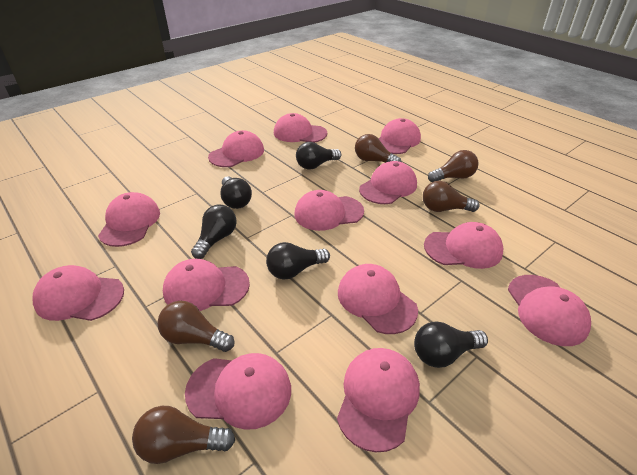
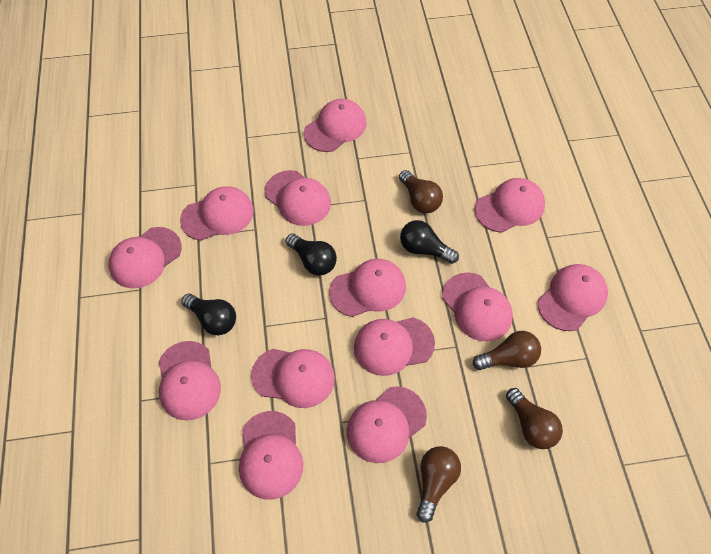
black light bulb: [191,205,237,259] [220,176,252,209] [266,242,330,280] [296,142,341,170] [414,321,488,368] = 5 -> [181,294,236,335] [286,233,337,275] [400,220,459,264] = 3
brown light bulb: [132,406,235,464] [157,301,234,352] [355,134,401,163] [423,181,480,212] [428,150,479,182] = 5 -> [399,170,443,213] [417,446,461,523] [473,331,541,370] [506,388,563,449] = 4

